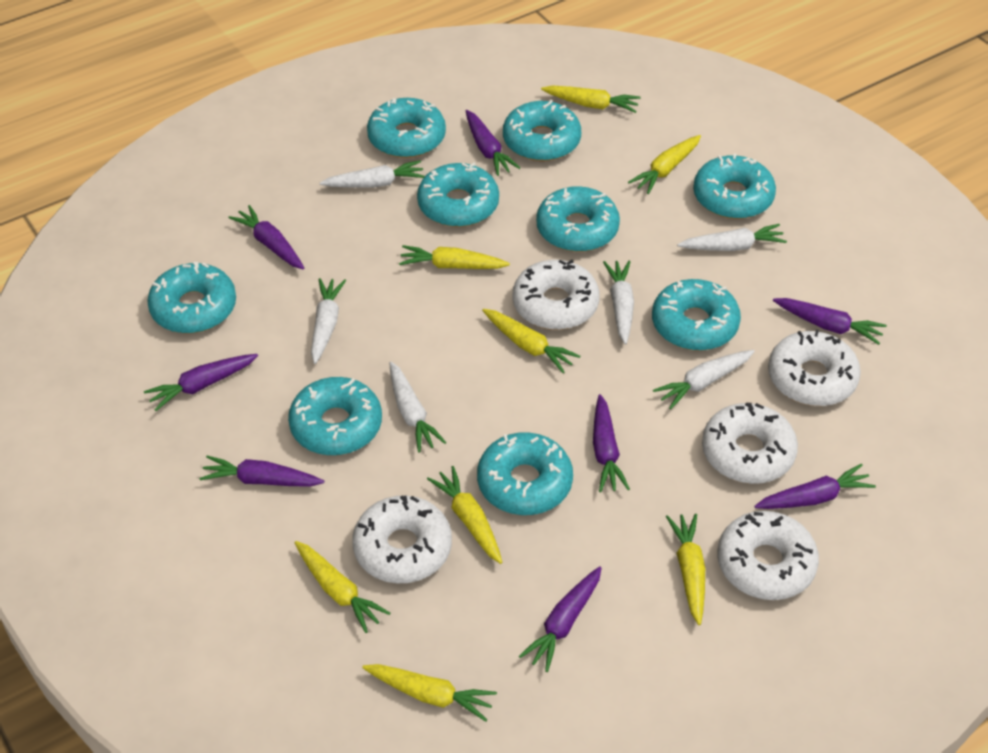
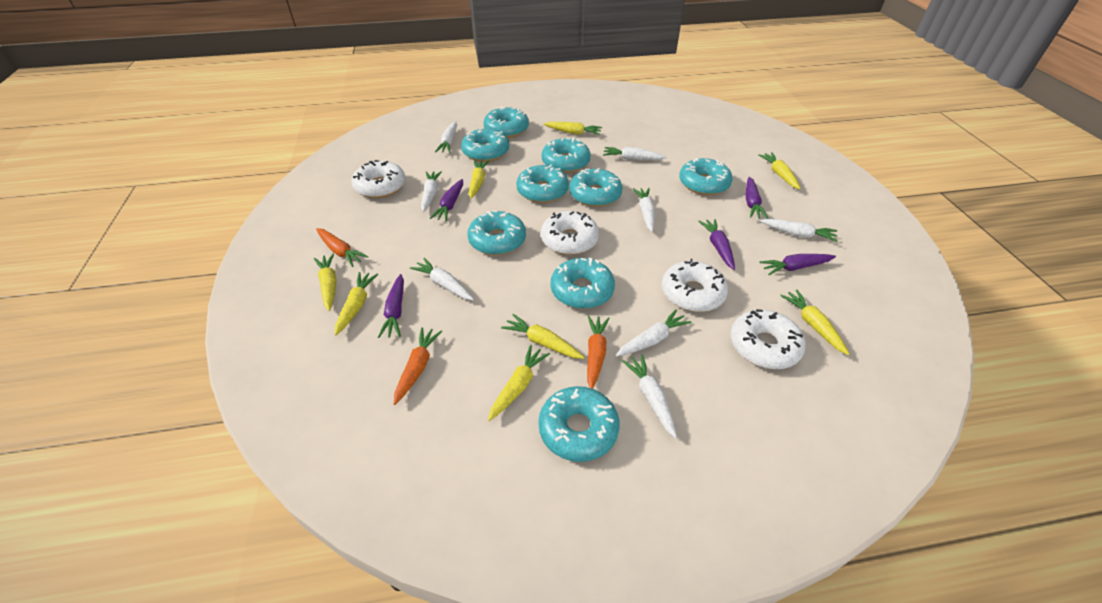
orange carrot: none = 0 -> [316,228,368,267] [394,327,442,405] [587,316,610,389] = 3
purple carrot: [144,354,258,411] [199,456,324,487] [228,205,304,269] [466,110,520,176] [519,566,601,672] [593,394,630,492] [754,464,876,509] [773,298,887,345] = 8 -> [378,274,404,338] [430,179,463,221] [698,219,735,270] [746,177,768,219] [759,254,836,275] = 5
white carrot: [311,278,346,364] [320,160,425,188] [390,362,446,453] [603,260,634,344] [653,350,755,409] [677,224,787,251] = 6 -> [410,258,474,300] [421,171,442,212] [435,121,457,153] [603,147,667,160] [616,309,692,357] [622,354,677,439] [633,188,655,232] [759,219,838,242] = 8
white donut: [352,495,452,583] [513,259,599,330] [702,402,798,484] [717,511,819,600] [768,330,861,406] = 5 -> [352,160,405,198] [541,211,599,255] [662,259,728,312] [731,309,806,369] = 4

